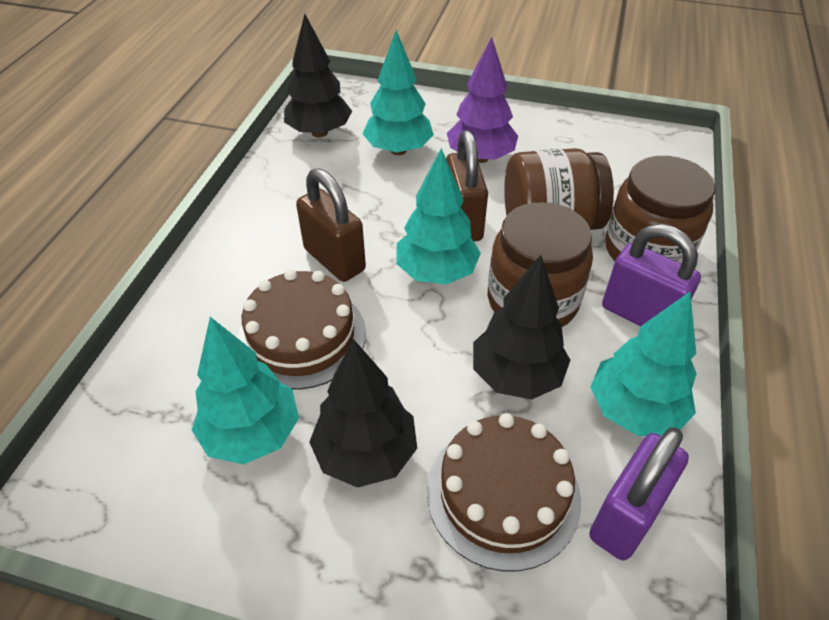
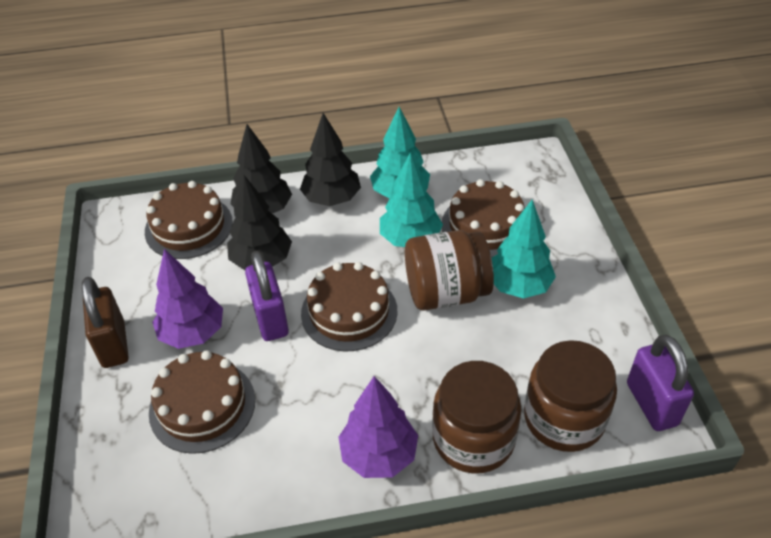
brown cake: [237,269,366,390] [427,413,581,571] = 2 -> [145,181,233,259] [149,350,255,454] [301,262,397,352] [442,179,525,258] = 4
brown padlock: [296,168,366,282] [446,130,488,241] = 2 -> [82,277,128,368] = 1
purple tree: [447,37,518,163] = 1 -> [153,249,223,349] [338,376,418,478] = 2
turquoise tree: [192,317,299,464] [362,30,434,155] [396,148,481,285] [591,292,697,436] = 4 -> [370,107,430,199] [380,153,443,247] [492,200,556,299] = 3

